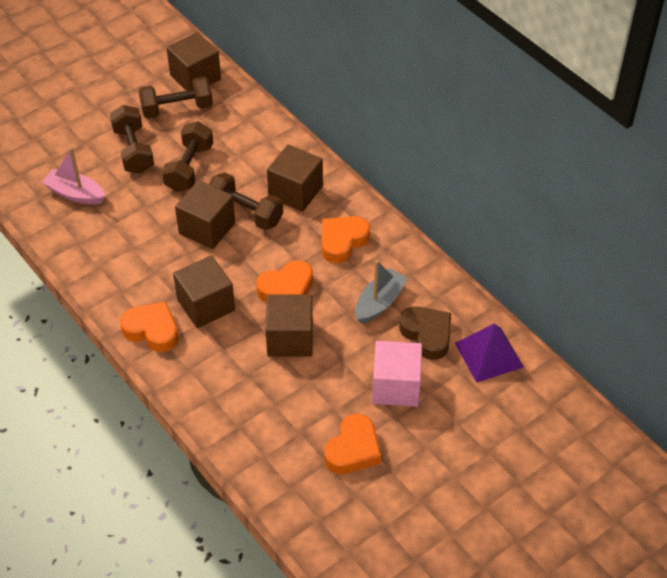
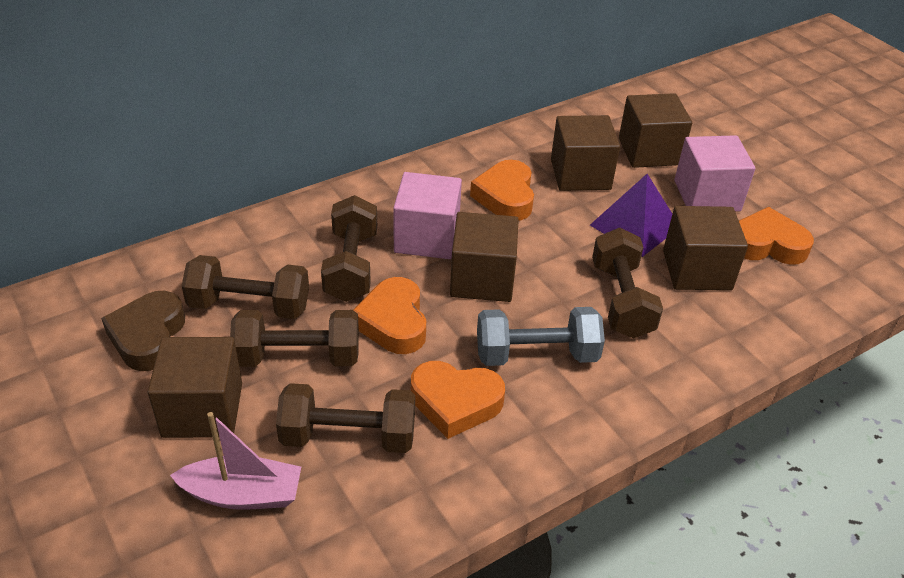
brown dumbbell: [110,105,154,174] [138,76,213,119] [162,121,213,192] [209,172,283,230] = 4 -> [182,255,309,319] [230,310,359,367] [276,383,415,453] [321,195,377,302] [592,228,663,339] = 5
grey boat: [355,260,408,324] = 1 -> none = 0
grey dumbbell: none = 0 -> [477,307,605,366] = 1
pink cube: [372,341,422,407] = 1 -> [393,172,462,259] [674,135,755,212] = 2

